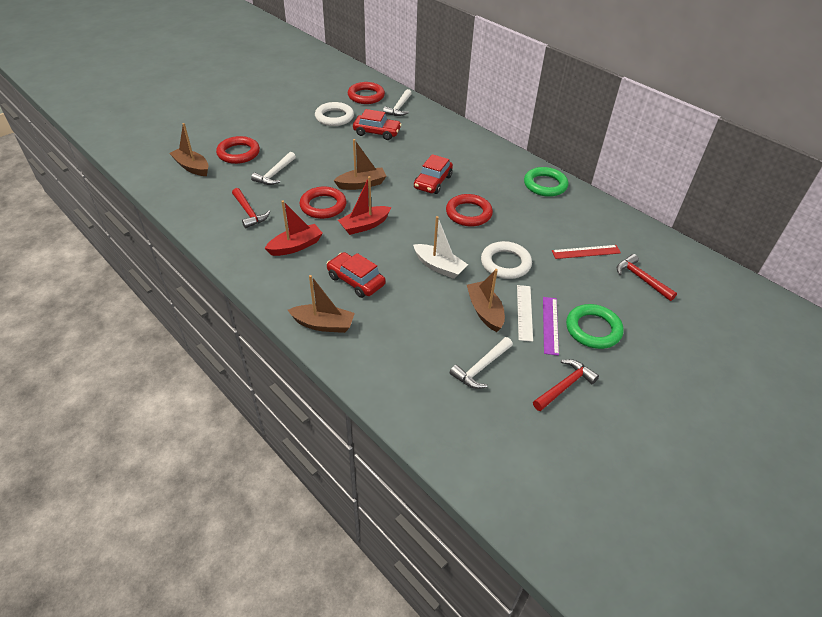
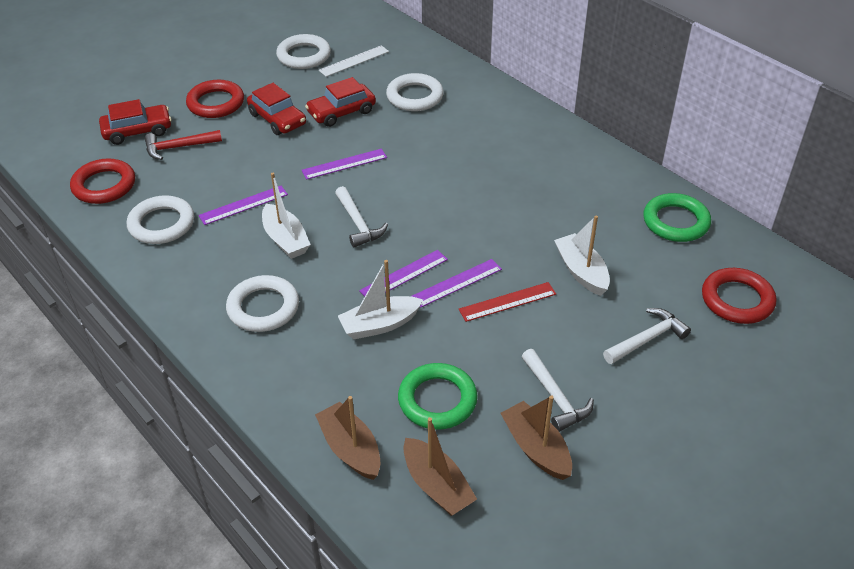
brown boat: [169,123,209,176] [288,275,355,333] [333,139,387,190] [467,269,505,332] = 4 -> [315,396,380,480] [403,417,477,516] [500,395,572,480] = 3
purple ruler: [543,297,559,356] = 1 -> [198,186,288,225] [301,149,387,180] [359,250,448,297] [411,259,502,308] = 4
red boat: [265,201,323,256] [338,176,391,235] = 2 -> none = 0
red hammer: [232,188,270,228] [533,359,599,411] [617,254,677,301] = 3 -> [145,130,222,160] = 1
red ring: [216,136,260,164] [299,187,346,219] [348,82,385,104] [446,194,493,226] = 4 -> [70,158,135,204] [186,80,244,118] [702,268,776,324] = 3
white boat: [413,216,468,279] = 1 -> [262,173,311,259] [338,260,423,339] [554,216,610,296] = 3
white ring: [315,102,354,126] [481,241,532,279] = 2 -> [127,195,194,244] [226,275,299,332] [276,34,331,69] [386,73,444,111] = 4

